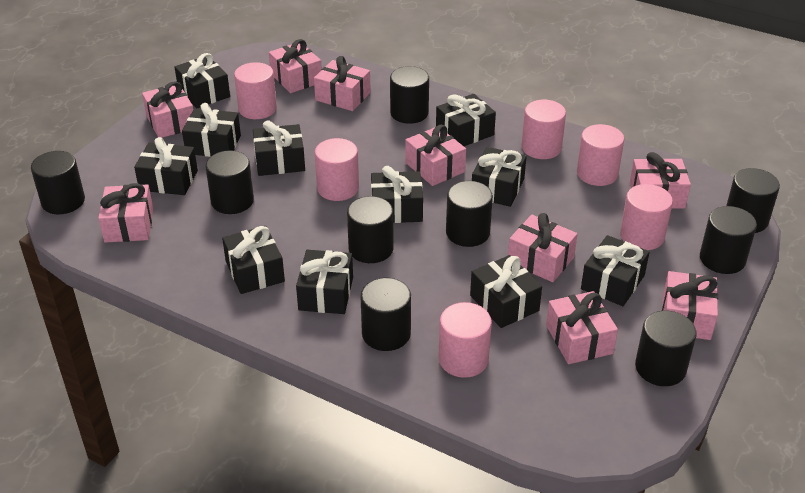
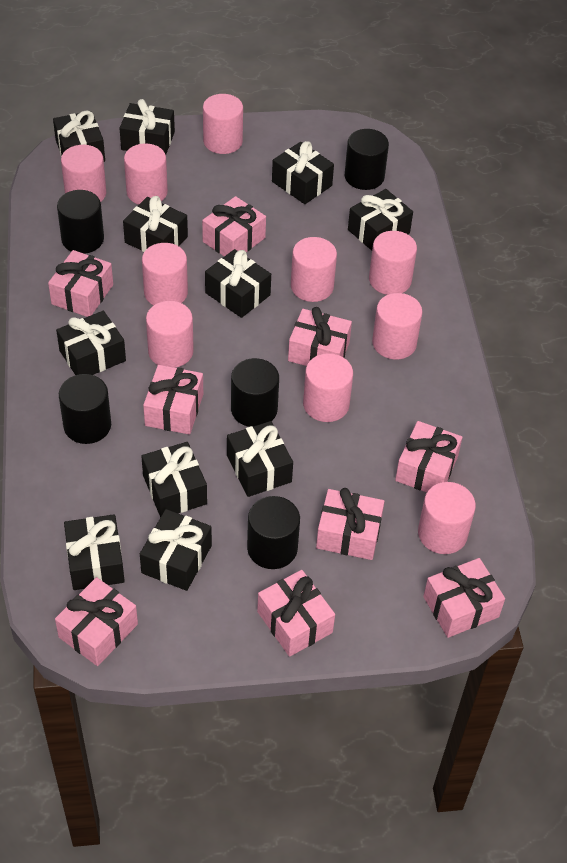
black cylinder: [31,151,85,214] [205,150,254,214] [347,196,394,263] [361,278,411,351] [390,66,429,124] [446,181,493,247] [635,311,696,386] [700,206,757,274] [726,168,780,233] = 9 -> [57,190,104,254] [59,374,111,444] [231,358,279,427] [247,496,300,569] [345,129,389,190] = 5
pink cylinder: [234,62,277,119] [315,138,359,201] [438,302,492,378] [522,100,566,159] [577,124,624,186] [620,184,673,250] = 6 -> [61,145,106,202] [124,143,168,205] [142,243,188,305] [146,301,194,368] [203,94,243,154] [291,237,337,302] [303,353,353,422] [369,231,417,295] [372,293,423,359] [418,482,476,554] = 10

